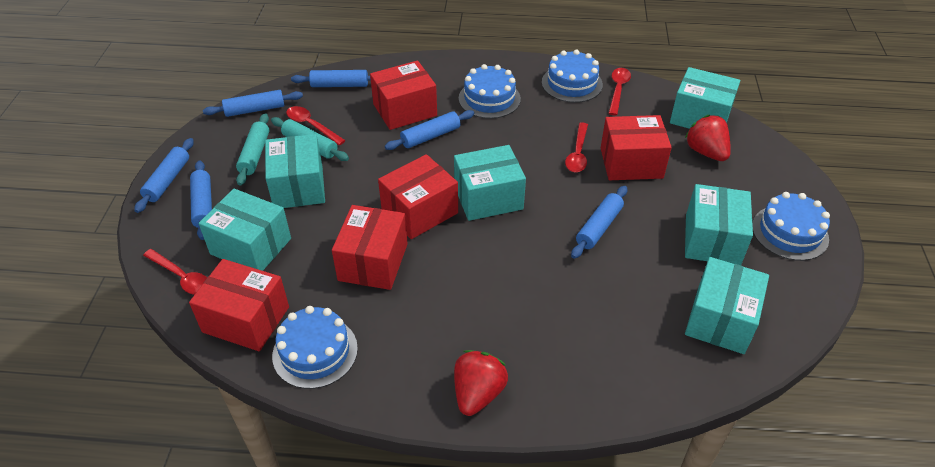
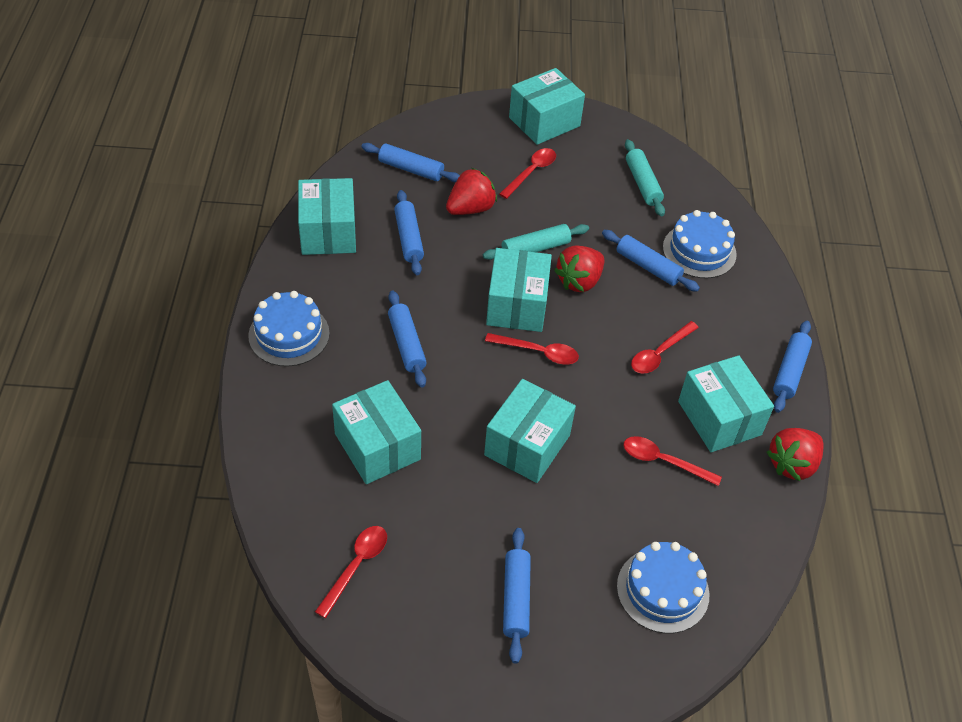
blue cake: [272,306,358,389] [459,64,521,119] [542,50,603,103] [752,192,830,261] = 4 -> [248,291,330,367] [617,542,710,634] [663,210,737,278] = 3
red box: [189,259,289,351] [332,205,408,290] [370,60,437,130] [378,154,458,239] [601,115,672,180] = 5 -> none = 0
red spoon: [143,249,207,295] [286,106,346,145] [565,122,588,172] [608,68,631,116] = 4 -> [315,526,387,618] [485,333,579,365] [499,148,556,199] [623,436,722,486] [631,321,699,374] = 5
red strawberry: [454,350,508,416] [685,115,731,161] = 2 -> [446,168,497,215] [554,245,604,292] [767,428,823,481] = 3

